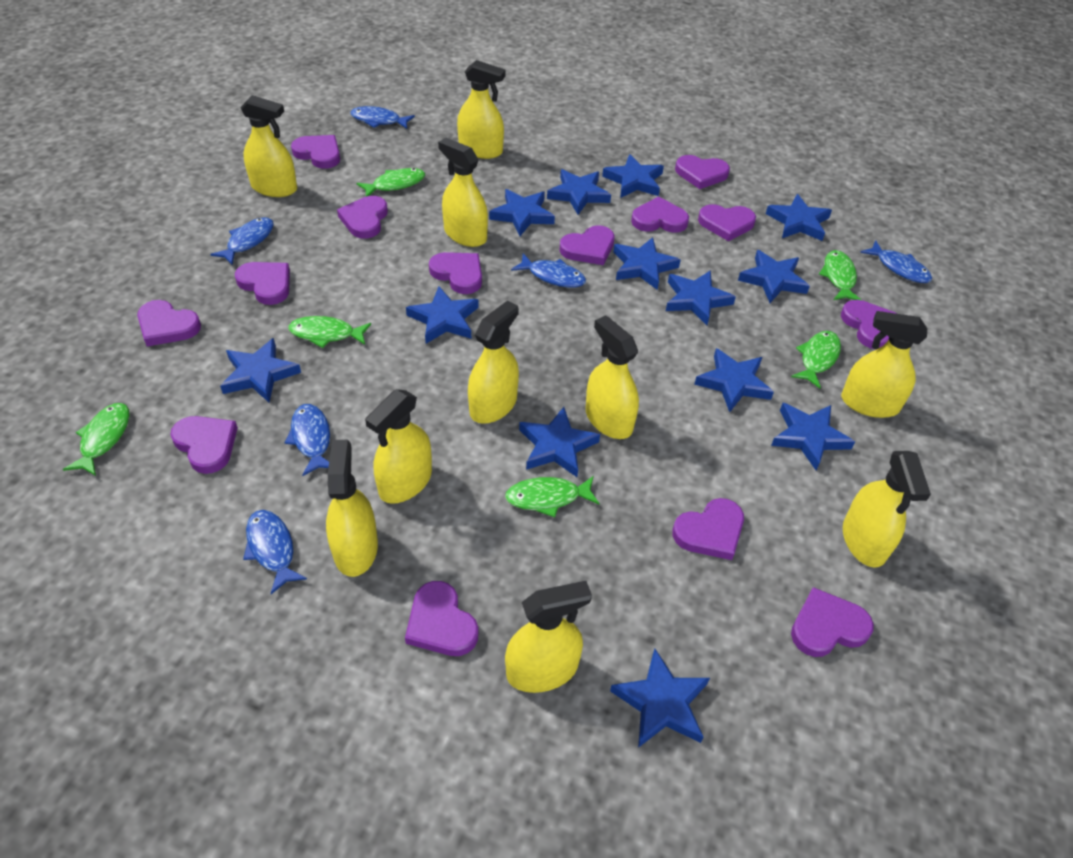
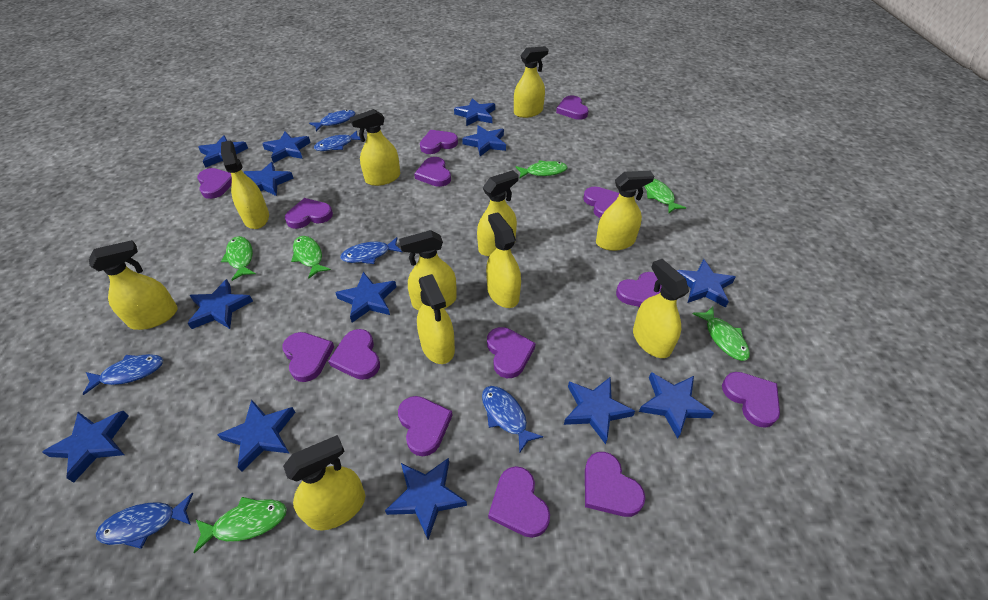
yellow spray bottle: [240,95,297,197] [326,440,378,577] [365,389,432,504] [438,138,488,247] [457,60,505,159] [468,300,519,424] [505,581,592,693] [586,315,639,439] [841,311,927,418] [843,451,931,568] = 10 -> [89,240,178,330] [221,140,269,229] [283,435,365,530] [350,109,400,186] [399,230,457,310] [417,274,455,364] [477,170,519,256] [486,212,521,308] [514,46,549,118] [596,171,654,251] [633,259,689,358] = 11

